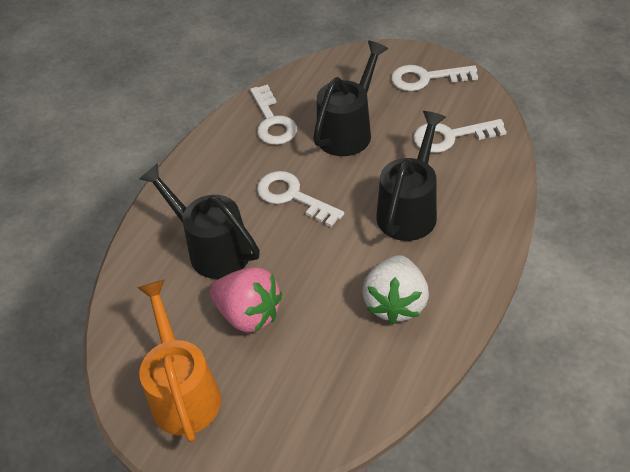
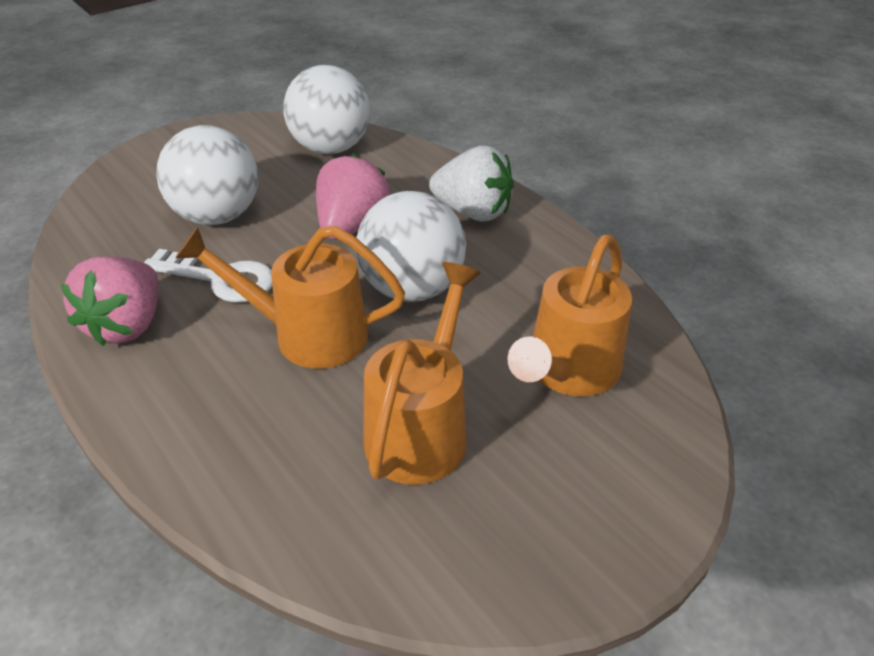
black watering can: [139,163,260,279] [313,41,388,156] [376,111,446,241] = 3 -> none = 0
orange watering can: [137,280,221,442] = 1 -> [175,225,405,369] [364,262,481,484] [508,235,632,396] = 3
pink strawberry: [209,267,282,333] = 1 -> [61,257,158,346] [316,153,390,240] = 2
white ball: none = 0 -> [156,125,259,225] [284,65,370,154] [356,191,466,302] = 3
white key: [250,84,297,145] [257,171,344,227] [391,65,478,91] [413,119,507,153] = 4 -> [144,249,272,303] = 1

